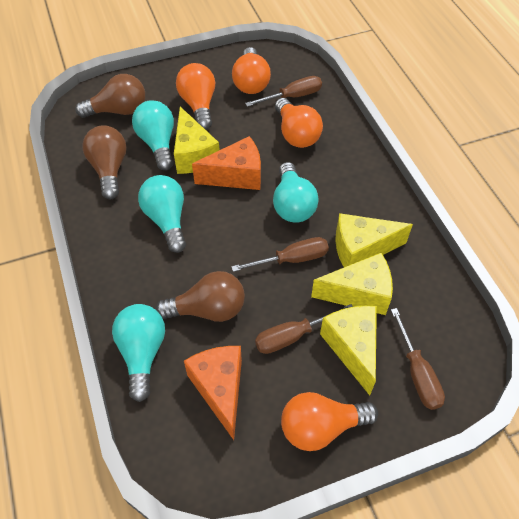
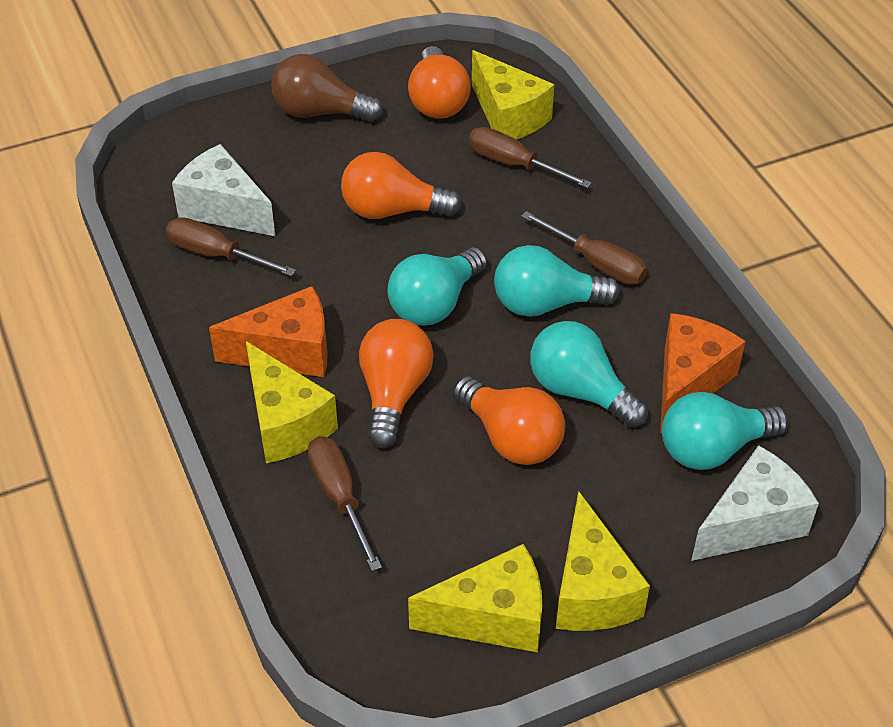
brown light bulb: [75,74,145,118] [82,125,127,199] [156,271,245,322] = 3 -> [271,54,383,122] = 1
white cheese: none = 0 -> [172,144,275,236] [691,445,819,561] = 2

